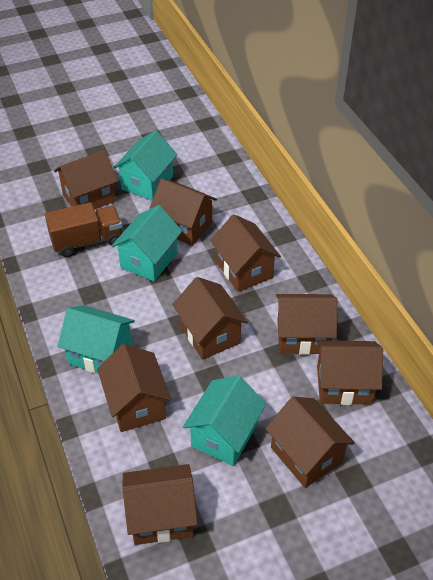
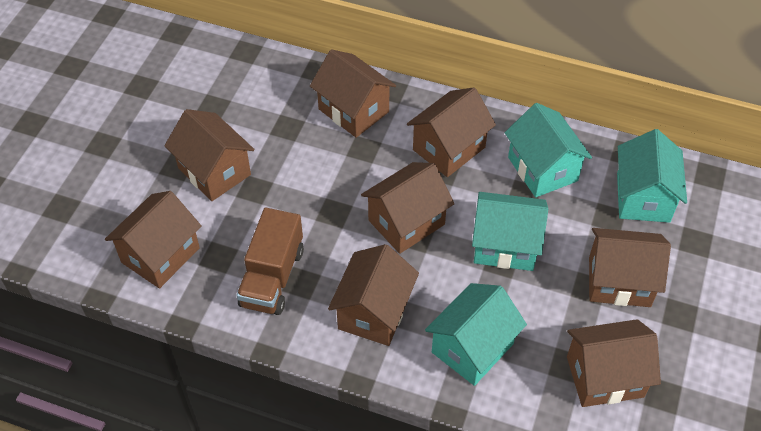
brown house: [54,150,118,210] [97,344,171,432] [122,464,198,545] [149,178,217,246] [172,277,248,360] [210,214,281,292] [265,397,355,488] [276,294,337,355] [317,340,383,405] = 9 -> [105,191,201,289] [164,109,255,201] [310,49,396,138] [328,244,419,346] [361,162,454,254] [407,87,496,177] [567,319,661,407] [589,228,671,307] = 8

